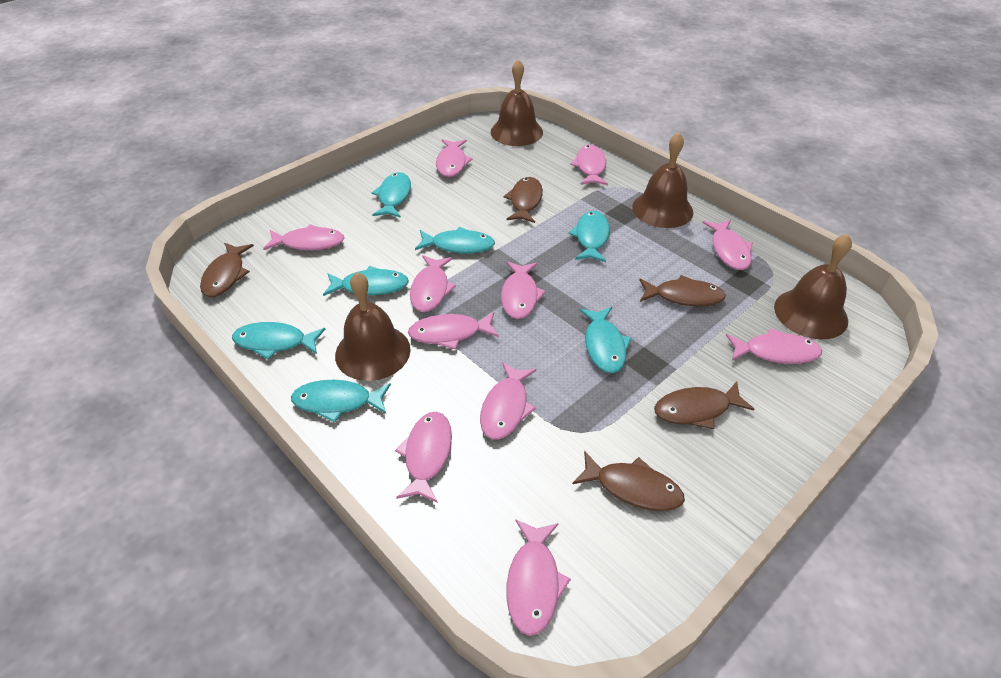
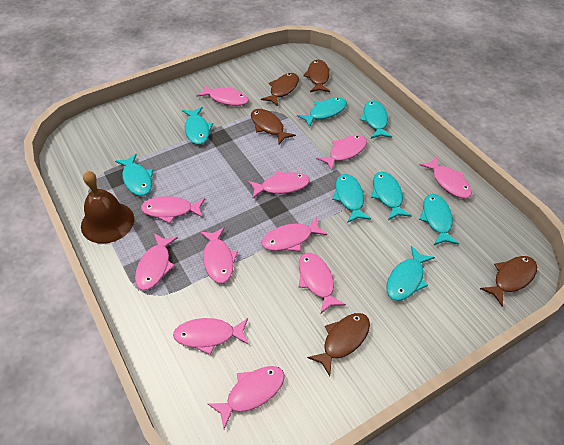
brown bell: [335,272,411,381] [491,59,543,146] [632,132,693,228] [774,234,852,339] = 4 -> [81,171,134,244] = 1
turquoise fish: [232,322,325,359] [291,380,391,423] [323,266,409,296] [371,172,411,218] [415,227,495,253] [568,211,610,262] [579,307,632,373] = 7 -> [115,154,153,196] [182,107,213,145] [297,98,347,127] [332,174,371,223] [360,100,392,139] [371,172,411,220] [387,246,435,301] [419,194,459,245] = 8

